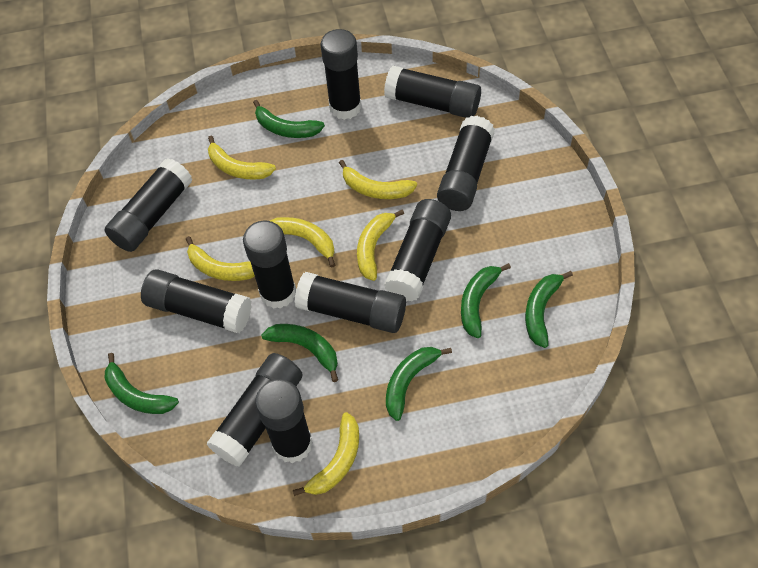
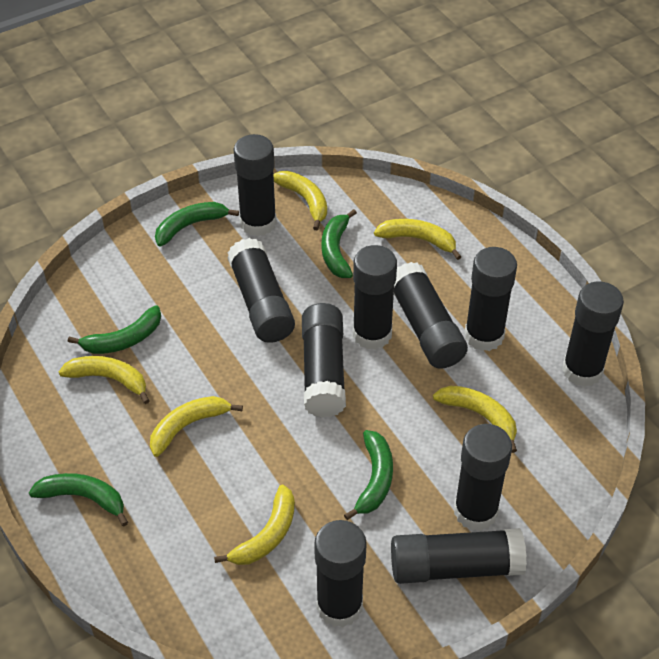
green banana: [104,353,179,414] [253,100,325,138] [261,324,338,382] [386,347,452,421] [461,263,511,338] [525,271,573,348] = 6 -> [29,473,128,526] [68,305,161,354] [155,202,239,247] [322,209,357,278] [344,430,393,520] = 5

